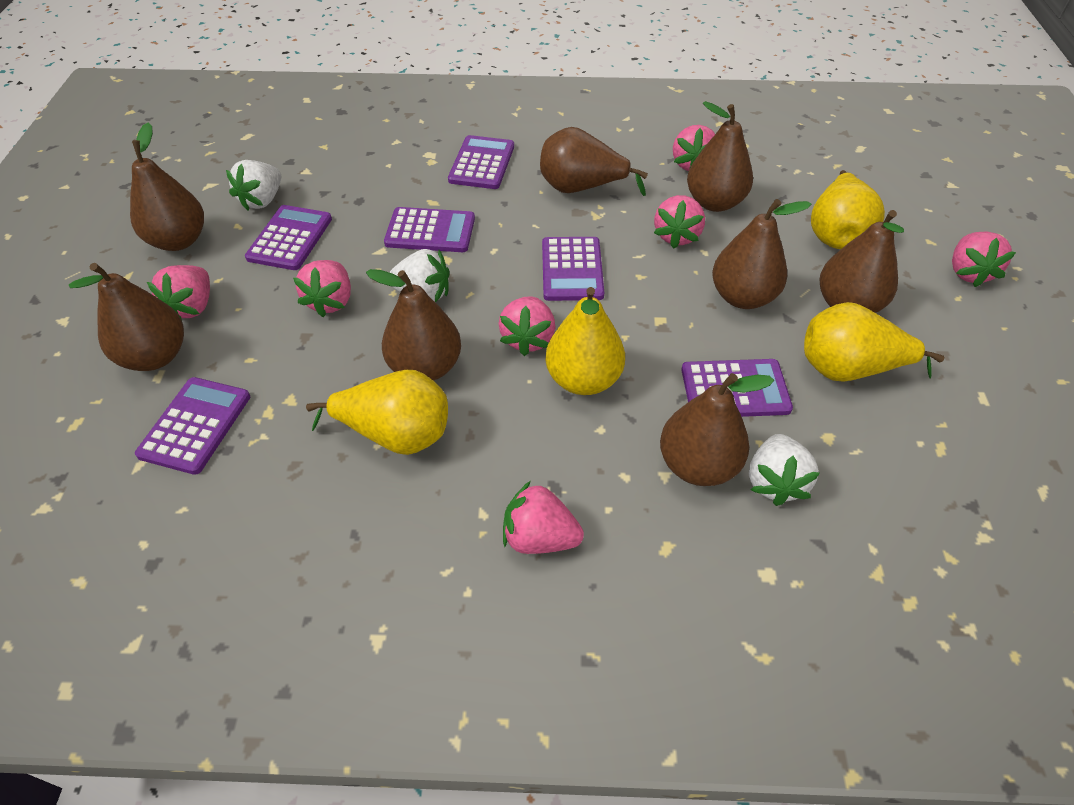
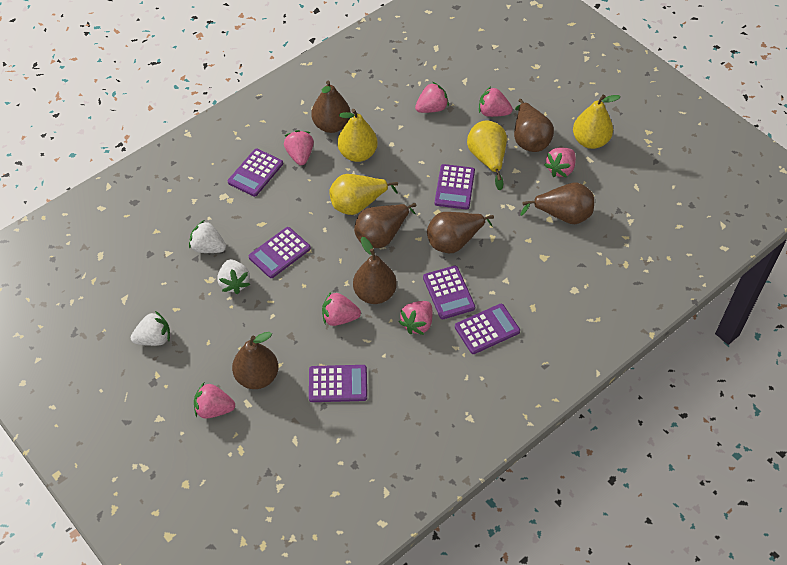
brown pear: [69,263,184,371] [130,123,204,251] [366,269,461,381] [540,127,648,196] [660,373,774,486] [687,101,753,212] [712,199,812,309] [820,210,904,313] = 8 -> [232,332,279,389] [311,81,351,133] [353,237,397,304] [354,203,416,248] [427,212,494,253] [514,99,554,152] [520,183,594,224] = 7

